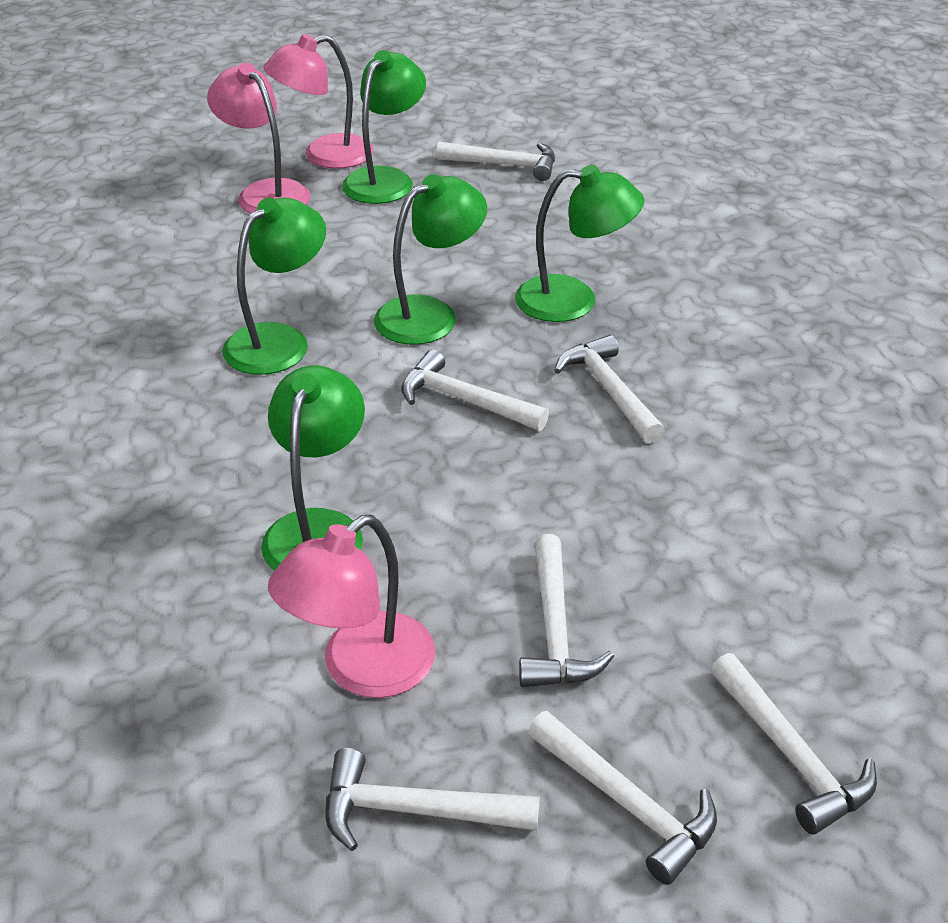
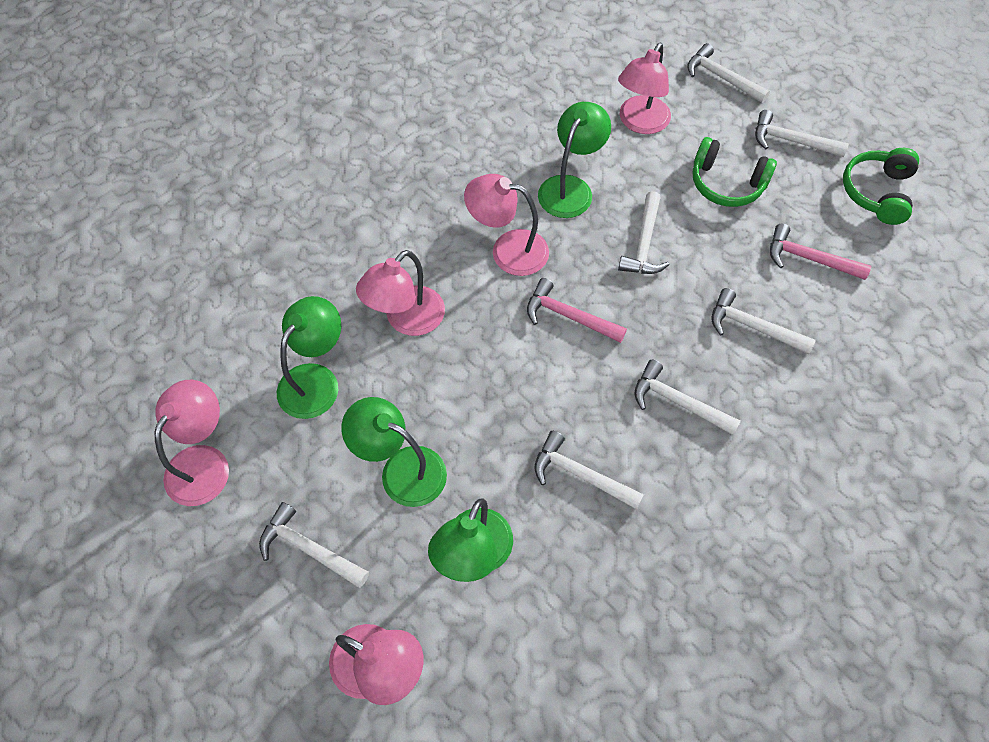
green headphones: none = 0 -> [692,137,777,207] [843,148,919,225] = 2
green lamp: [222,198,326,375] [261,366,365,571] [342,50,426,204] [374,174,487,345] [515,165,644,322] = 5 -> [277,296,341,419] [341,397,447,507] [428,498,513,582] [538,102,611,218] = 4
pink hammer: none = 0 -> [527,278,627,343] [770,223,871,280] = 2
pink lamp: [207,63,310,213] [263,34,373,169] [268,515,436,698] = 3 -> [155,380,229,506] [329,624,423,705] [356,250,445,336] [464,174,549,276] [618,43,671,134] = 5

